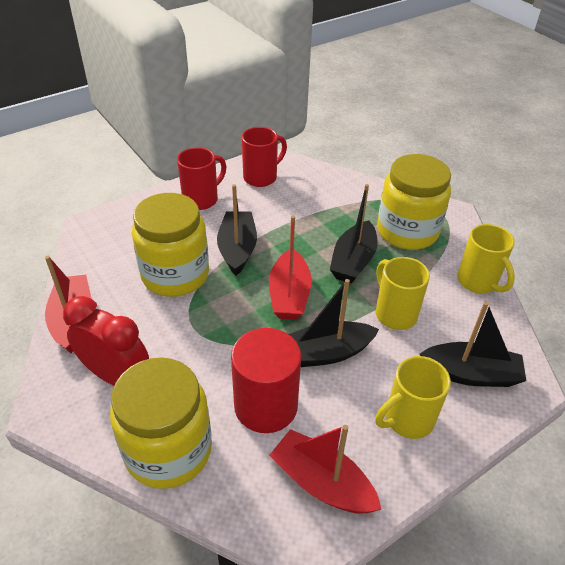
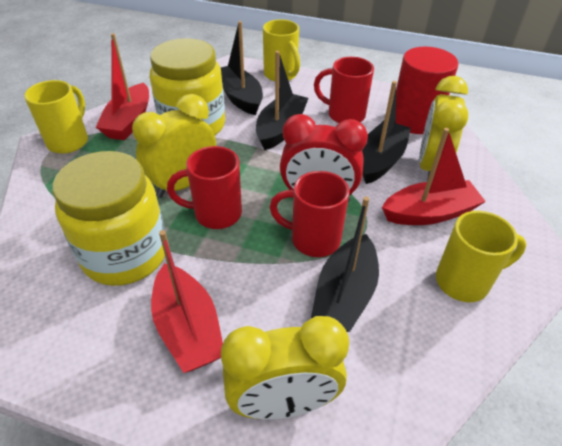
red mug: [177,147,226,210] [242,127,287,187] = 2 -> [167,146,242,229] [270,171,349,257] [314,57,374,123] = 3
yellow clock: none = 0 -> [132,94,216,198] [221,316,349,419] [419,76,468,181] = 3
yellow jar: [110,357,212,489] [132,193,209,297] [377,154,451,250] = 3 -> [52,151,165,286] [150,38,225,135] = 2

